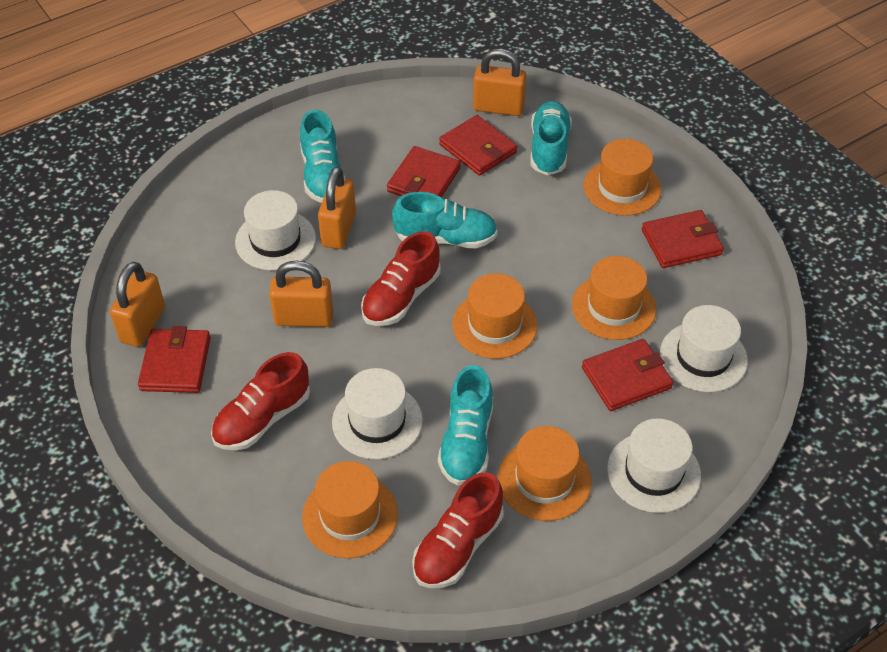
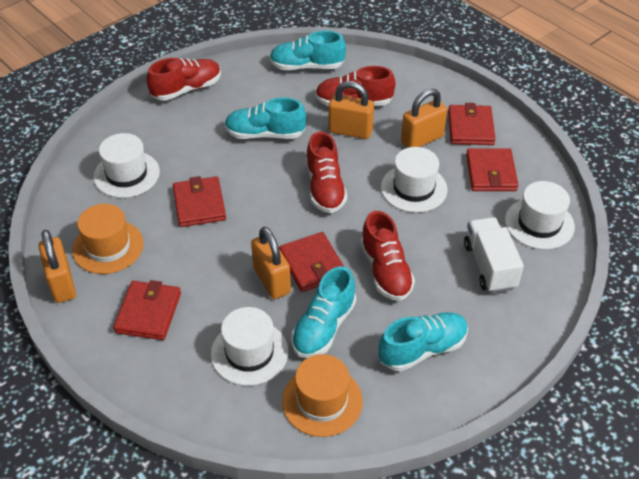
orange hat: [302,461,398,558] [452,273,538,359] [498,426,592,521] [572,256,656,340] [584,139,661,216] = 5 -> [72,204,144,274] [282,354,363,437] = 2
red shoe: [211,352,310,450] [361,231,440,326] [412,472,504,588] = 3 -> [147,58,221,101] [306,131,347,213] [315,66,395,106] [360,211,415,301] = 4
white truck: none = 0 -> [464,217,524,293] = 1

